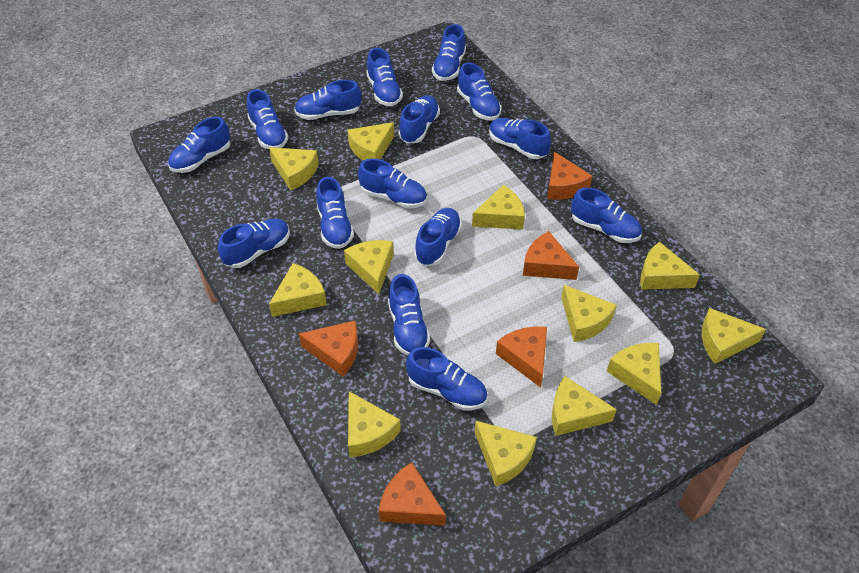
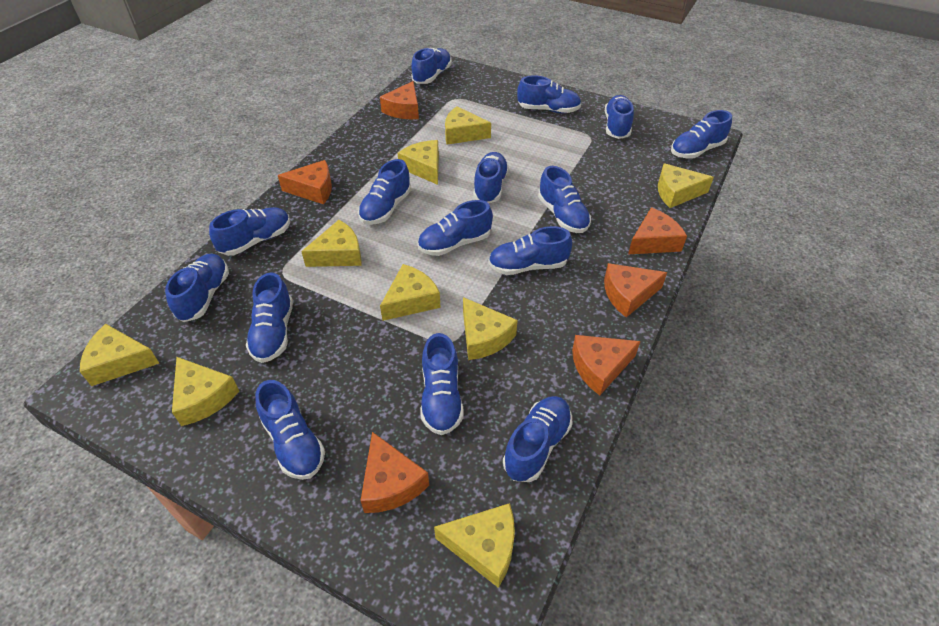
orange cheese: [299,321,358,377] [379,463,446,526] [496,326,547,388] [523,231,579,280] [547,152,592,200] = 5 -> [278,160,332,204] [360,432,429,513] [380,81,419,119] [572,335,641,395] [604,263,667,317] [628,207,687,255] = 6
yellow cheese: [269,147,319,190] [269,263,327,317] [344,240,394,294] [347,122,395,160] [348,391,401,457] [472,185,525,230] [475,420,537,486] [552,376,617,436] [561,285,617,342] [607,343,661,405] [640,242,700,290] [702,308,766,364] = 12 -> [80,324,159,386] [172,357,239,426] [301,220,362,267] [380,264,441,321] [398,140,439,185] [434,503,515,588] [445,106,491,145] [463,297,518,360] [658,163,714,208] = 9

